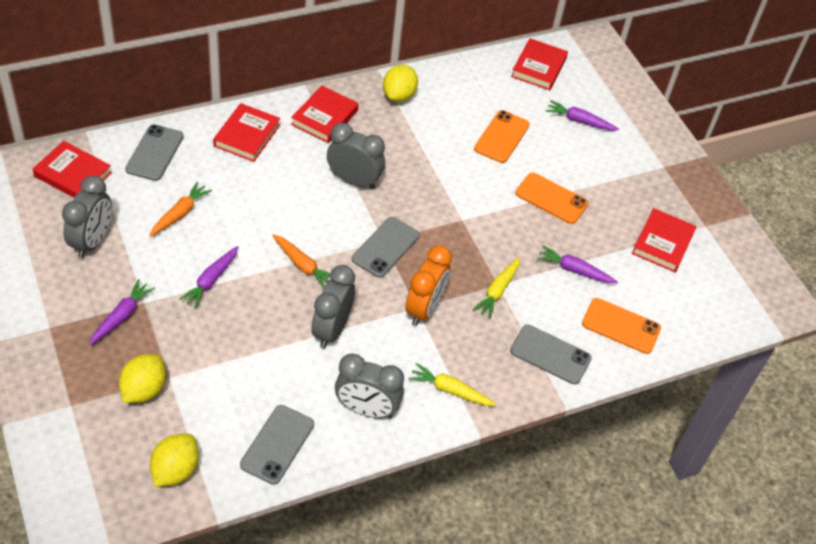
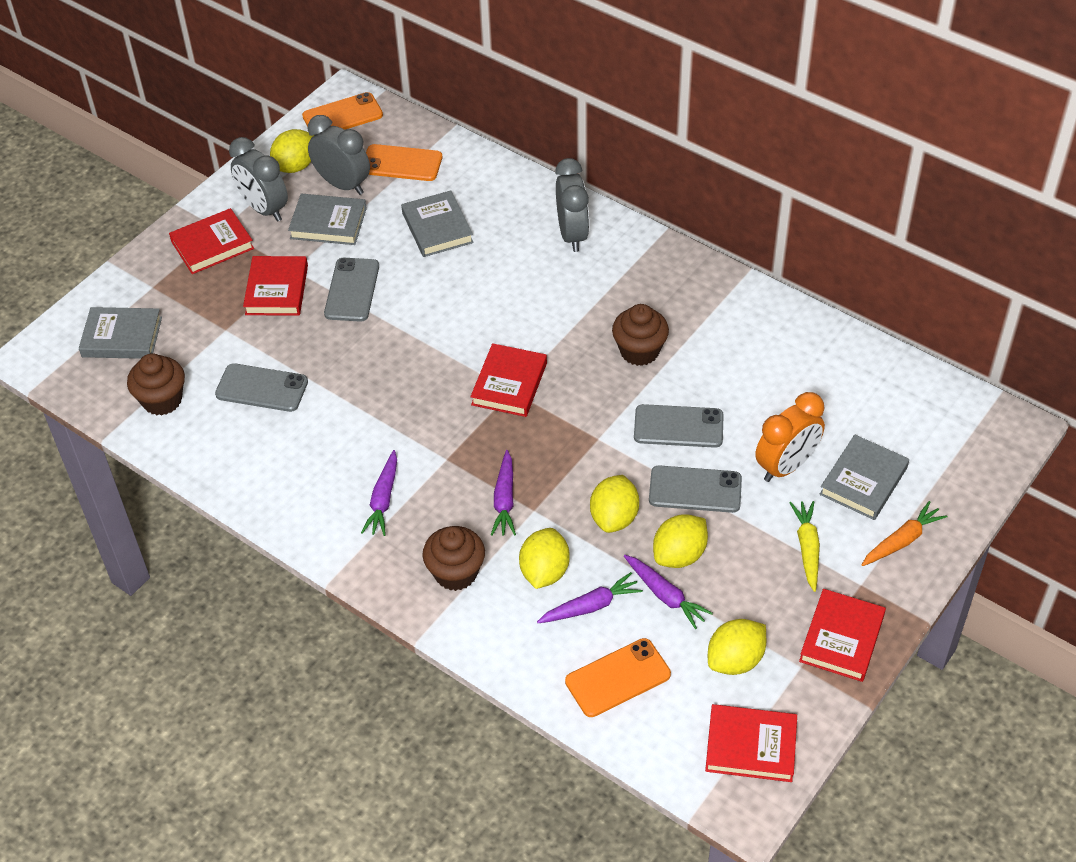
brown cupcake: none = 0 -> [127,353,185,416] [422,526,485,591] [612,304,669,366] = 3
grey book: none = 0 -> [79,307,162,359] [288,194,367,245] [401,190,474,257] [819,435,909,520] = 4
grey clock: [62,175,112,258] [312,265,355,349] [327,123,385,190] [335,353,404,418] = 4 -> [229,137,288,222] [308,115,370,195] [555,158,589,252] = 3
orange carrot: [149,182,212,237] [272,234,330,289] = 2 -> [862,501,947,566] = 1
yellow carrot: [409,363,496,406] [473,257,520,319] = 2 -> [790,501,820,592] = 1
yellow lemon: [119,354,166,403] [150,434,199,486] [383,65,418,102] = 3 -> [270,129,314,173] [519,528,570,589] [590,475,639,533] [653,514,708,568] [708,619,766,675] = 5

